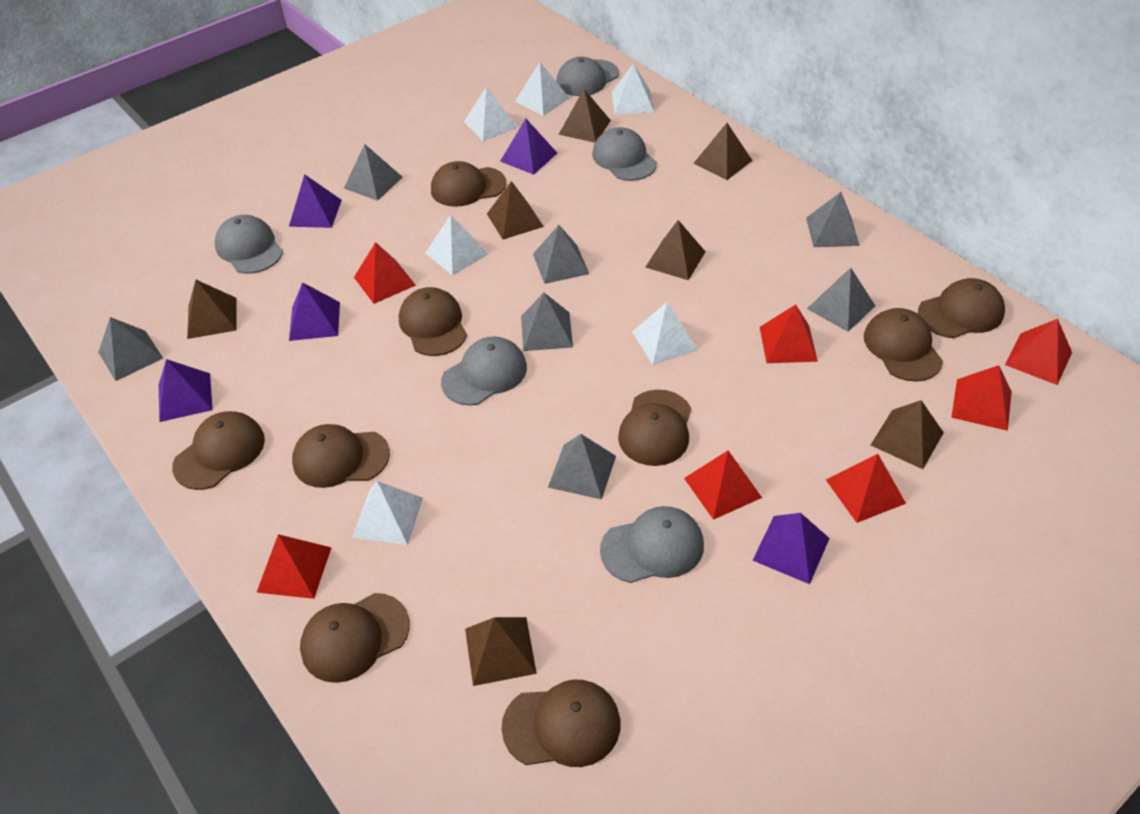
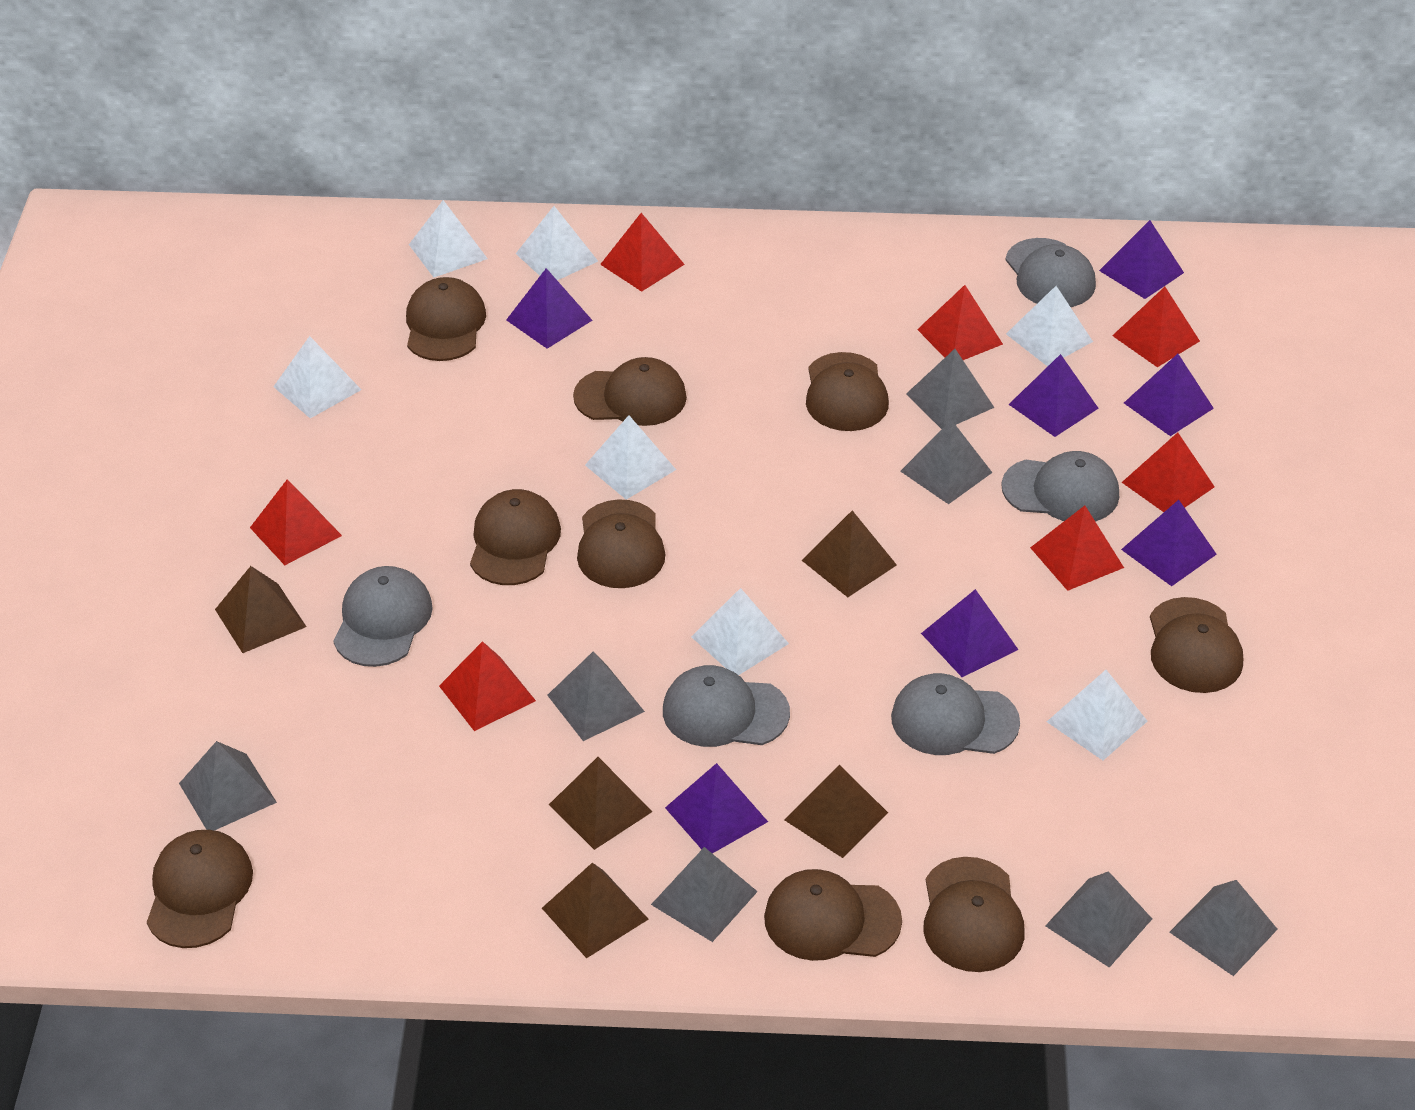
brown pyramid: [187,280,237,339] [465,617,537,686] [487,181,544,239] [558,89,611,143] [645,220,706,280] [693,123,753,180] [871,400,944,469] = 7 -> [215,566,306,653] [542,863,649,958] [549,757,652,850] [785,765,888,858] [801,510,897,597] = 5
purple pyramid: [159,359,213,422] [289,174,342,228] [289,282,340,341] [500,119,557,175] [752,513,830,584] = 5 -> [506,268,592,349] [665,763,768,853] [921,589,1018,677] [1008,354,1099,437] [1099,220,1184,299] [1121,500,1217,586] [1124,354,1214,436] = 7
white pyramid: [352,481,423,545] [425,215,488,276] [464,86,518,141] [515,62,570,116] [611,64,654,115] [632,302,698,365] = 6 -> [273,336,362,418] [409,200,488,277] [516,206,598,280] [585,415,676,500] [691,588,789,675] [1006,286,1093,367] [1047,670,1147,760] = 7

